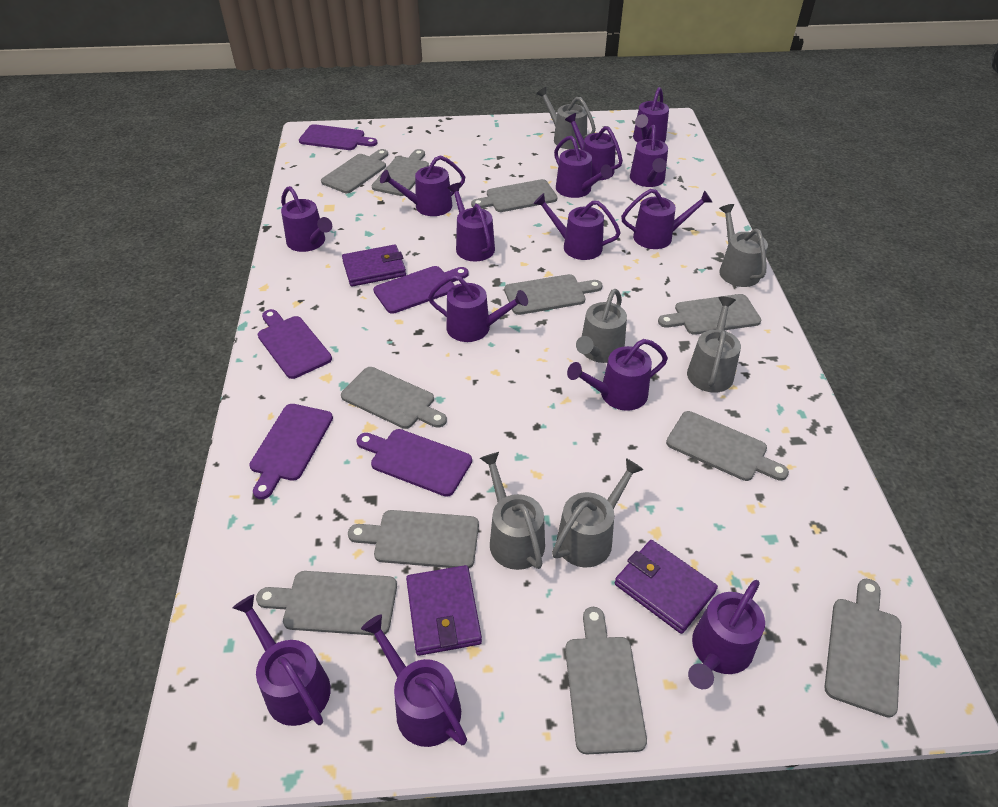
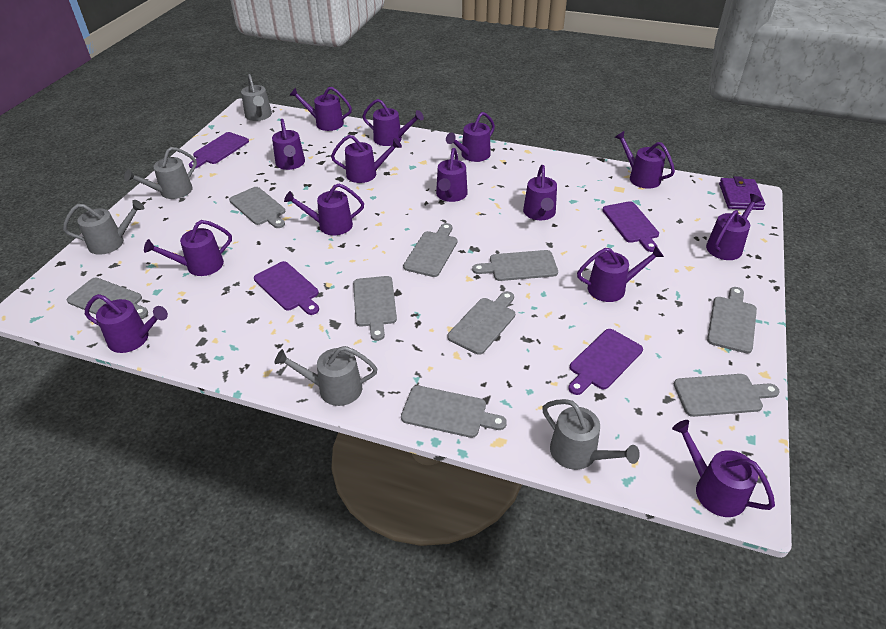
grey cutting board: [256,571,397,636] [321,149,388,193] [341,367,447,429] [348,510,479,568] [371,149,429,196] [471,179,557,212] [504,274,603,315] [565,607,647,754] [658,294,761,335] [666,411,789,481] [825,579,901,718] = 11 -> [67,278,148,318] [229,187,285,228] [353,276,397,341] [401,385,507,438] [403,223,457,277] [447,291,515,355] [472,250,558,281] [674,374,780,417] [707,287,757,354] = 9
grey watering can: [480,452,545,570] [536,87,596,149] [552,458,644,567] [576,289,627,363] [687,297,741,393] [719,204,768,287] = 6 -> [63,200,144,255] [124,147,197,199] [241,74,272,121] [274,346,378,406] [542,399,640,470] = 5
purple cutting board: [249,404,333,499] [258,309,332,379] [299,124,377,150] [356,429,472,497] [373,266,469,314] = 5 -> [189,132,249,169] [254,261,319,315] [568,329,643,395] [602,201,659,252] = 4
purple wallet: [342,245,406,287] [406,565,482,656] [615,540,718,634] = 3 -> [719,176,765,210] = 1

